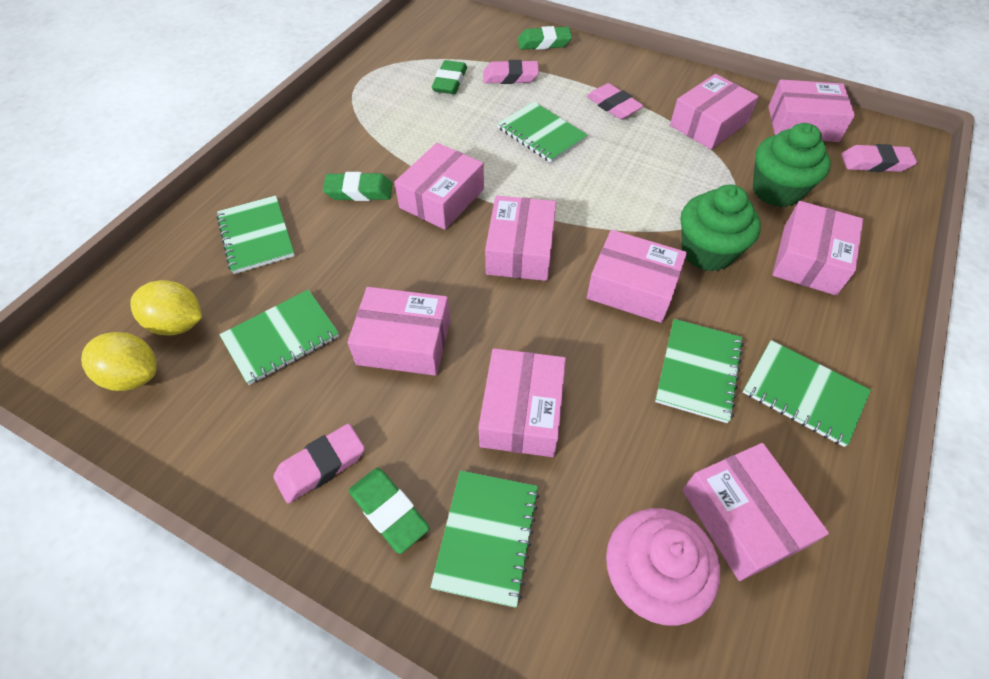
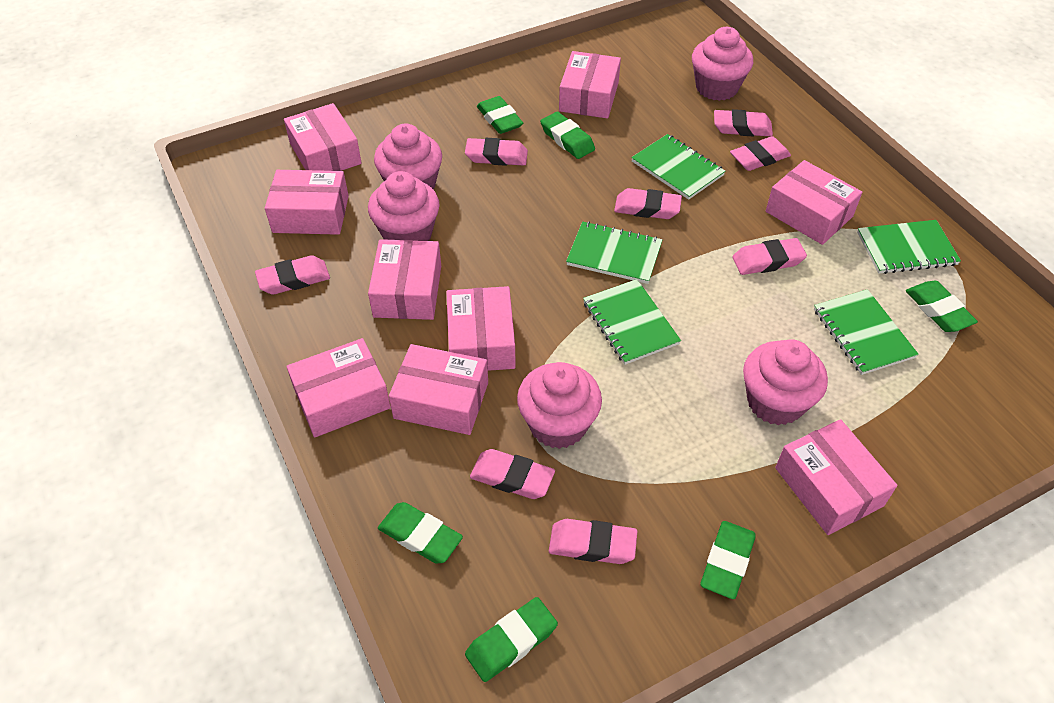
green cupcake: [681,184,761,271] [753,123,831,207] = 2 -> none = 0
green eraser: [323,172,392,201] [349,468,430,554] [432,60,467,94] [518,26,572,50] = 4 -> [378,502,463,564] [465,597,558,682] [477,96,523,134] [540,112,595,159] [701,521,756,599] [906,281,978,332] = 6
green notebook: [216,195,295,274] [219,290,339,385] [430,471,539,608] [497,102,588,163] [655,319,744,423] [743,340,871,447] = 6 -> [566,221,663,284] [583,279,681,365] [631,134,726,200] [814,289,919,375] [857,220,961,274] = 5
pink cupcake: [606,508,720,626] = 1 -> [368,171,440,241] [374,124,442,189] [517,362,602,449] [692,27,753,101] [743,339,828,425] = 5
pink eraser: [273,424,365,503] [483,60,539,84] [586,83,644,119] [841,144,917,172] = 4 -> [255,255,330,295] [465,138,528,166] [470,449,555,499] [549,519,637,564] [614,188,682,219] [714,109,773,137] [730,136,791,171] [732,238,807,275] = 8
yellow lemon: [81,332,157,391] [130,280,202,335] = 2 -> none = 0

